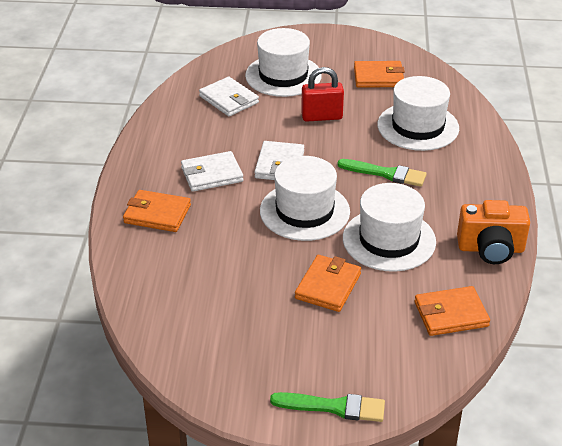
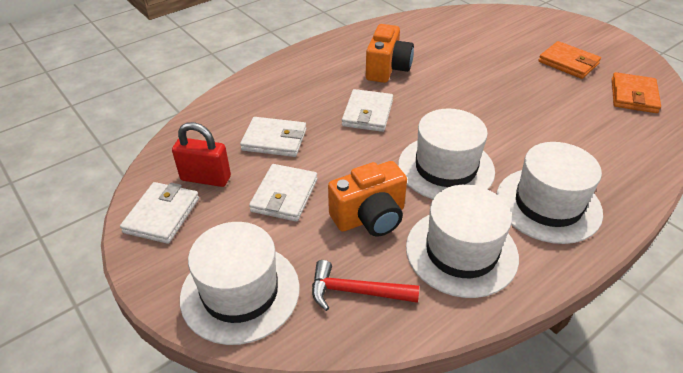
green brush: [270,392,385,422] [337,159,427,187] = 2 -> none = 0
orange camera: [457,200,530,264] = 1 -> [328,161,407,237] [366,24,414,83] = 2
orange wallet: [123,190,191,232] [295,255,361,312] [354,61,405,87] [414,286,490,336] = 4 -> [538,41,601,79] [612,72,661,113] = 2
red hammer: none = 0 -> [312,260,419,311] = 1
white wallet: [181,151,243,192] [199,77,259,116] [254,141,304,180] = 3 -> [120,182,199,244] [240,117,306,157] [249,164,317,222] [342,89,393,132] = 4

